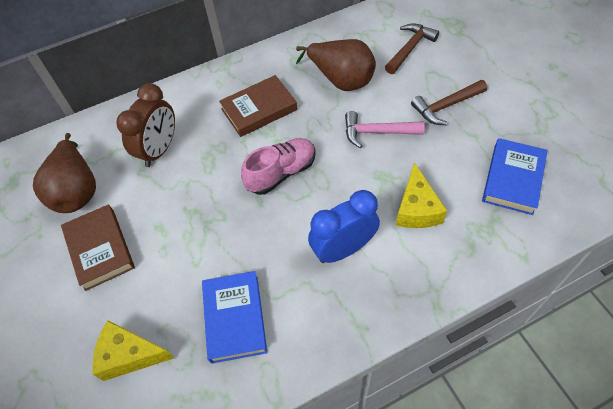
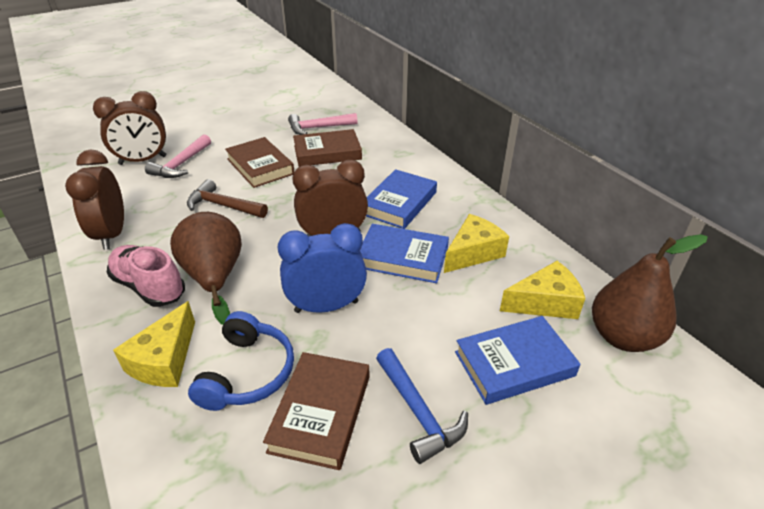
blue book: [202,271,267,364] [482,138,548,215] = 2 -> [360,224,449,283] [366,169,437,229] [455,316,580,405] = 3
blue hammer: none = 0 -> [376,348,468,464] = 1
blue headphones: none = 0 -> [188,311,294,411] = 1
brown book: [61,204,135,291] [219,75,297,137] = 2 -> [225,137,294,188] [263,352,370,470] [293,129,362,167] = 3
brown clock: [116,83,175,167] = 1 -> [65,150,124,250] [93,91,166,165] [292,160,368,237] = 3
brown hammer: [385,23,439,74] [411,80,487,125] = 2 -> [187,179,268,218] = 1
pink hammer: [345,111,425,148] = 1 -> [145,134,211,178] [288,113,358,135] = 2
yellow cheese: [93,321,174,381] [396,162,447,228] = 2 -> [113,301,195,387] [444,214,509,273] [500,261,586,319] = 3

